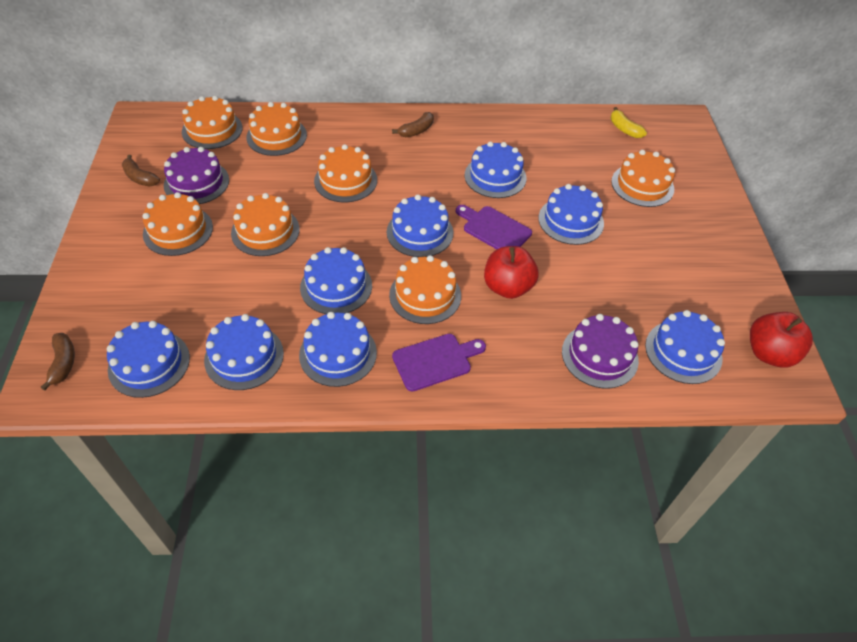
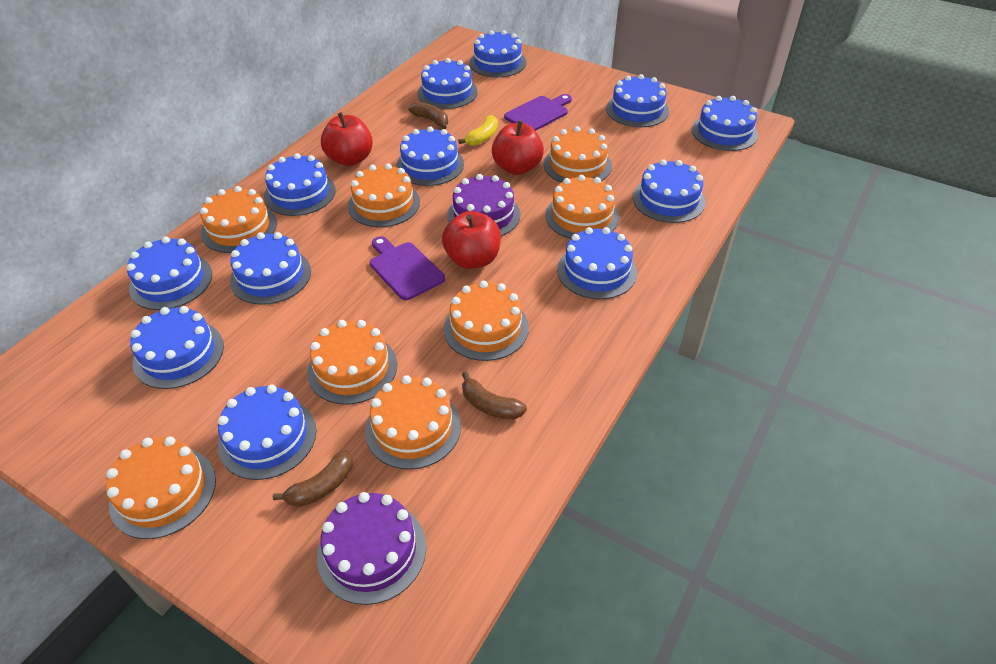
blue cake: [107,321,190,398] [204,314,284,390] [299,312,377,387] [300,247,372,314] [387,195,453,257] [465,141,526,198] [539,184,604,245] [645,310,725,384] = 8 -> [126,236,212,310] [130,306,224,389] [218,385,316,480] [230,232,311,305] [264,153,336,216] [396,127,464,186] [417,58,478,109] [469,30,526,77] [557,227,637,299] [606,74,669,127] [633,159,705,223] [692,96,758,151] = 12
orange cake: [142,192,213,256] [182,96,243,149] [231,193,300,256] [246,102,307,156] [314,144,377,202] [389,255,461,324] [611,150,675,207] = 7 -> [106,436,216,539] [200,186,277,253] [307,320,397,405] [348,163,420,227] [365,375,461,470] [444,281,529,361] [544,126,612,183] [545,175,619,239] = 8
red apple: [484,246,539,299] [750,312,813,368] = 2 -> [321,112,373,166] [442,211,501,269] [492,120,544,175] = 3

